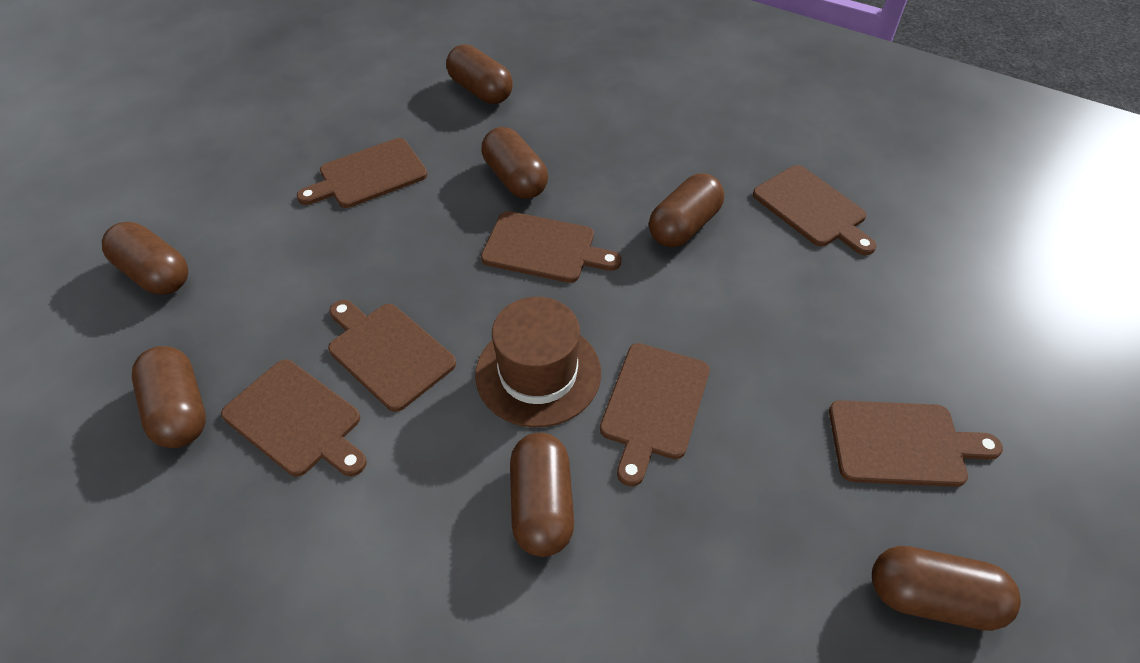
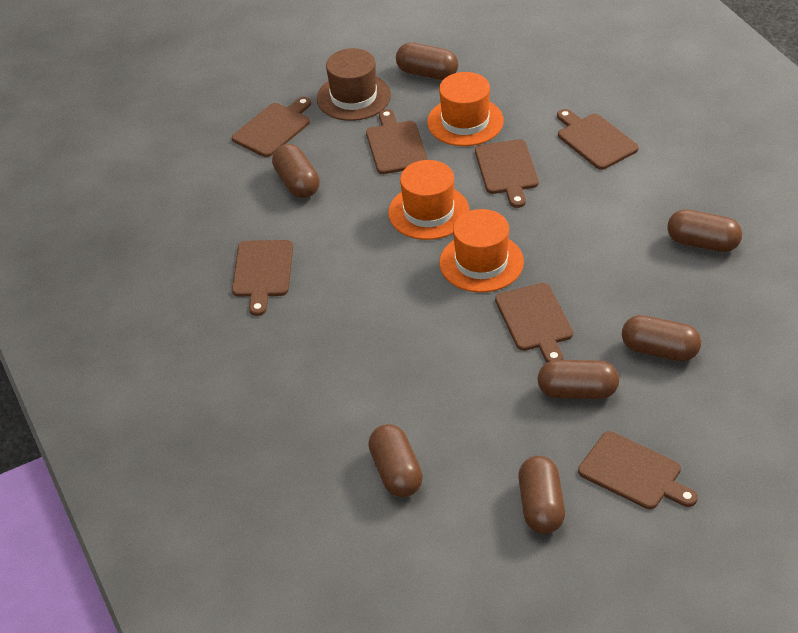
orange hat: none = 0 -> [388,160,469,240] [427,72,504,146] [439,209,524,293] = 3

